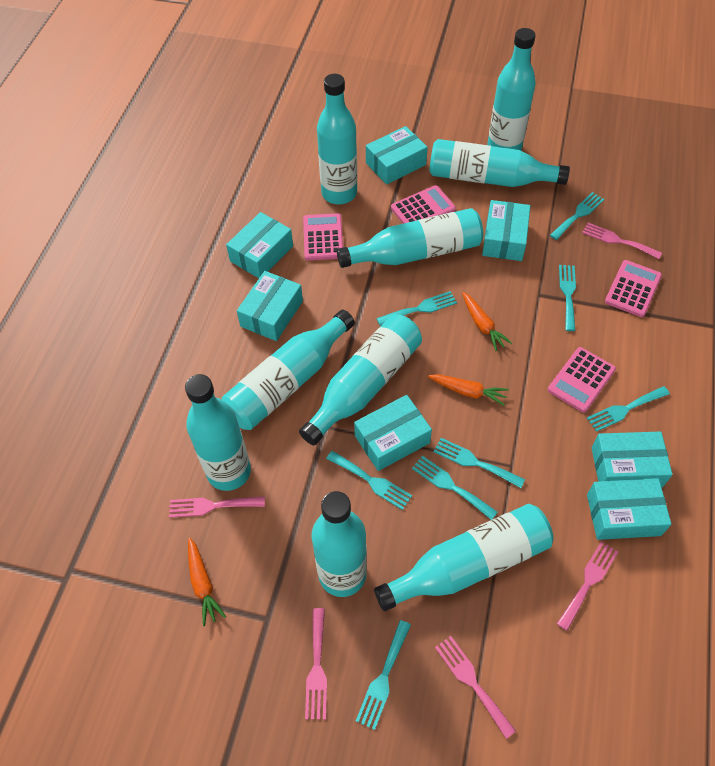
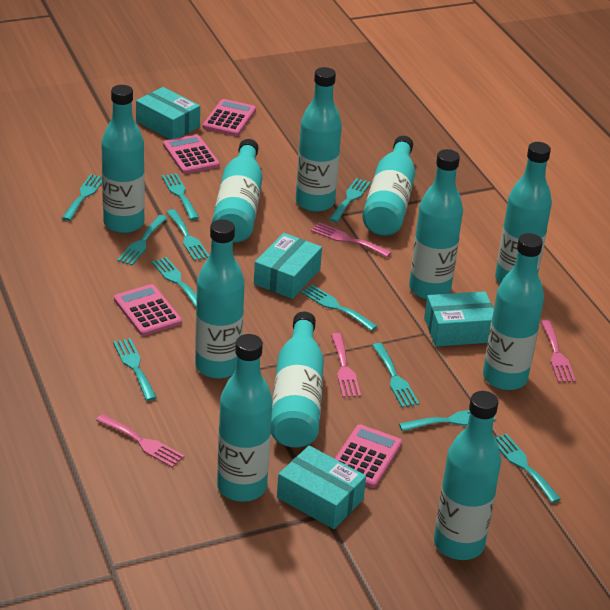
orange carrot: [188,538,226,626] [428,374,509,406] [462,292,512,351] = 3 -> none = 0
pink fork: [169,496,265,518] [305,608,327,719] [435,636,516,739] [557,541,618,631] [582,223,662,259] = 5 -> [96,414,184,467] [311,222,391,257] [331,333,361,398] [541,320,576,383] = 4
turquoise bottle: [185,374,251,491] [222,310,355,430] [299,314,422,445] [311,491,367,597] [317,74,357,204] [337,208,483,268] [374,504,554,611] [429,139,570,187] [487,28,536,151] = 9 -> [101,85,145,233] [195,219,245,379] [212,139,263,243] [217,334,273,502] [271,312,324,448] [296,67,342,212] [362,136,415,236] [409,149,463,300] [434,391,501,560] [483,233,544,390] [495,142,552,284] = 11
turquoise box: [226,212,293,278] [237,271,303,341] [354,395,432,471] [366,126,428,185] [482,200,530,261] [587,478,671,540] [591,431,673,488] = 7 -> [136,87,200,139] [254,233,322,299] [277,446,366,529] [424,291,494,346] = 4
turquoise fork: [326,451,412,510] [356,620,411,730] [376,291,457,326] [412,455,498,520] [433,438,525,488] [550,192,604,240] [559,265,576,331] [587,386,670,432] = 8 -> [62,174,102,221] [113,338,157,401] [117,215,167,265] [152,257,197,307] [162,173,199,220] [167,209,209,261] [301,285,378,331] [329,178,371,222] [372,343,419,408] [399,410,496,431] [495,434,561,503] = 11

